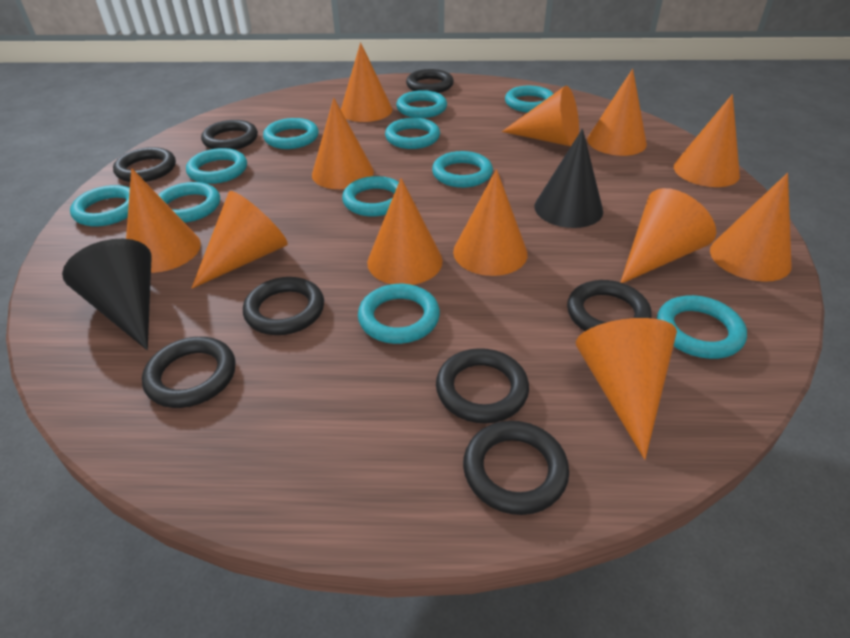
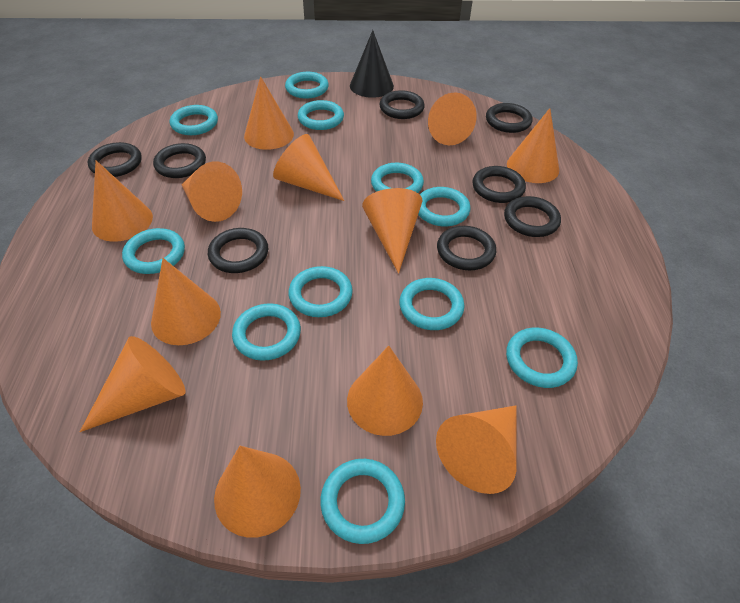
black cone: [62,239,152,350] [535,129,603,228] = 2 -> [350,30,394,98] = 1

